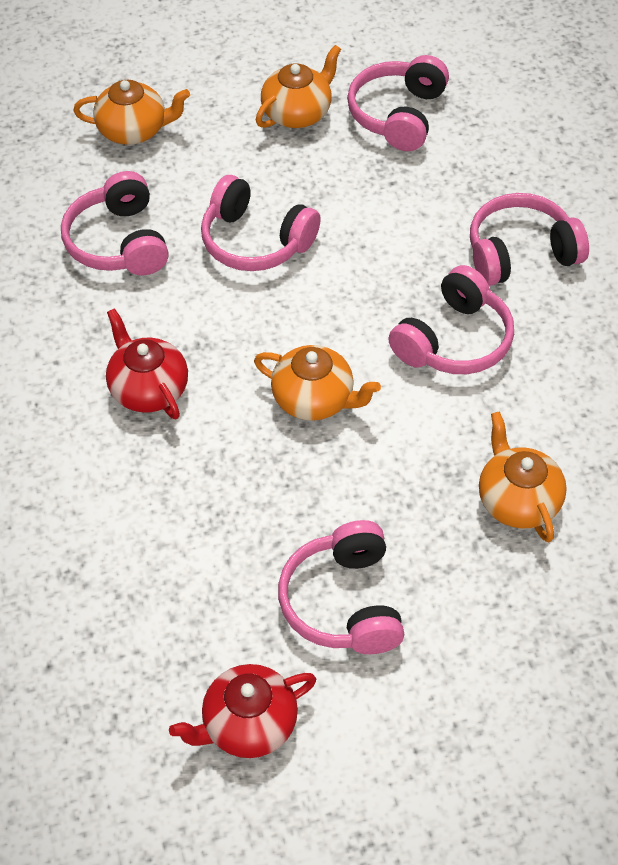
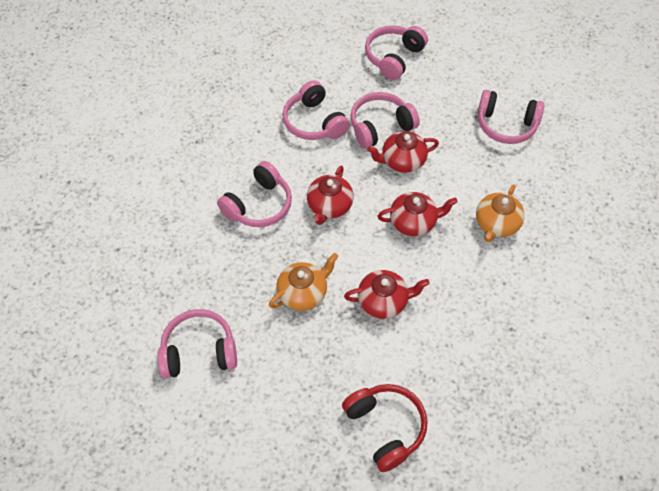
orange teapot: [73,80,190,145] [254,345,381,421] [256,45,341,128] [479,411,567,543] = 4 -> [269,253,338,311] [476,184,525,242] = 2
red headphones: none = 0 -> [342,384,428,472] = 1
red teapot: [106,308,188,419] [169,664,316,758] = 2 -> [307,165,354,225] [344,270,429,319] [367,131,439,173] [378,192,458,236] = 4

